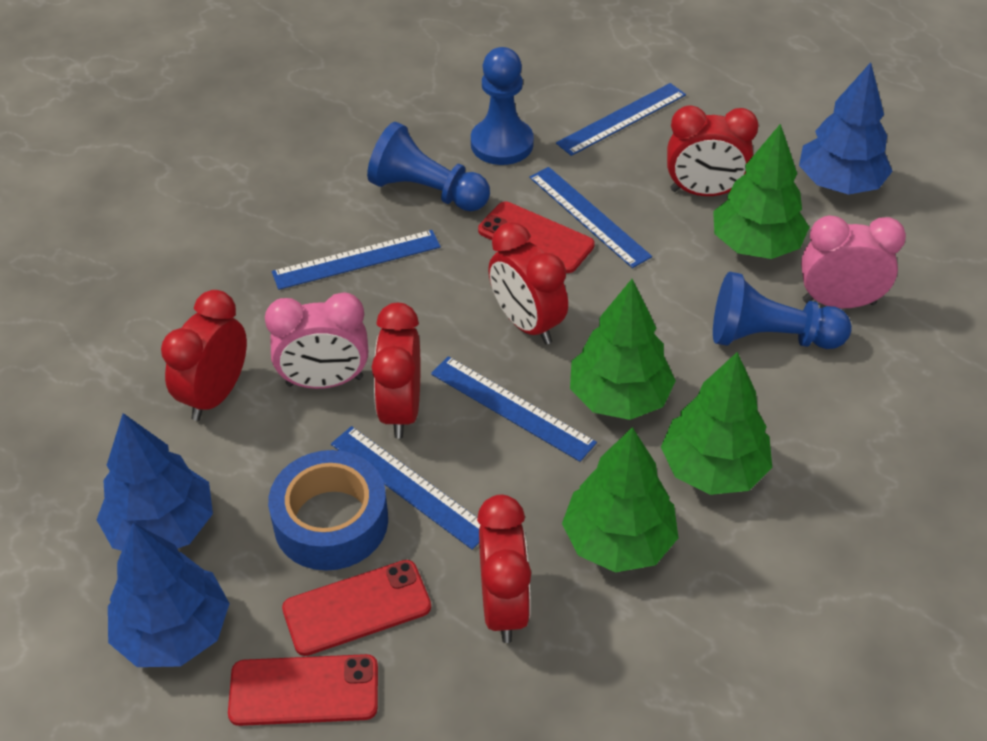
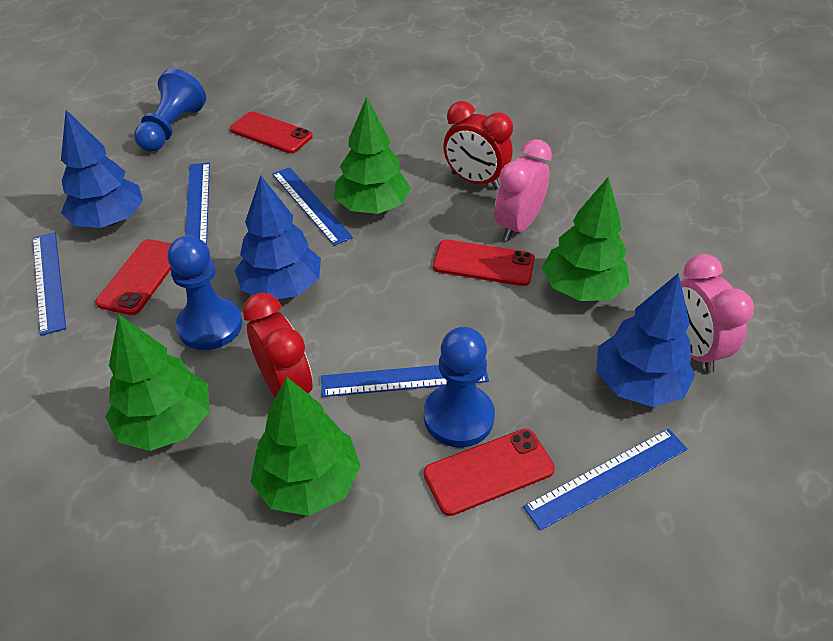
blue tape: [268,450,388,571] = 1 -> none = 0
red clock: [161,290,247,421] [372,303,420,439] [477,495,531,643] [488,222,568,344] [667,105,759,196] = 5 -> [243,293,313,398] [443,101,513,189] = 2
red phone: [228,654,378,726] [282,560,431,656] [478,202,595,273] = 3 -> [95,239,172,315] [230,111,313,153] [424,429,555,516] [433,239,535,286] = 4

